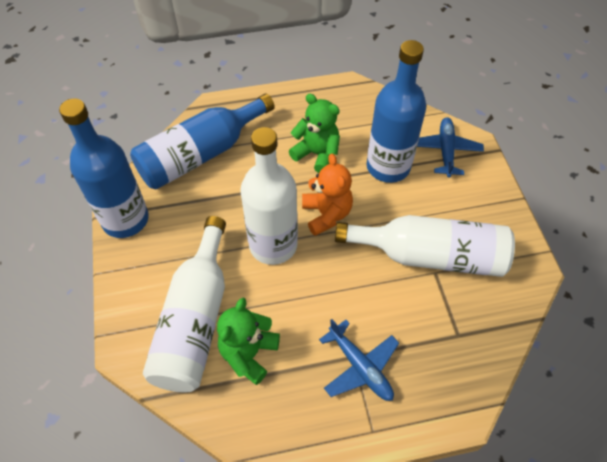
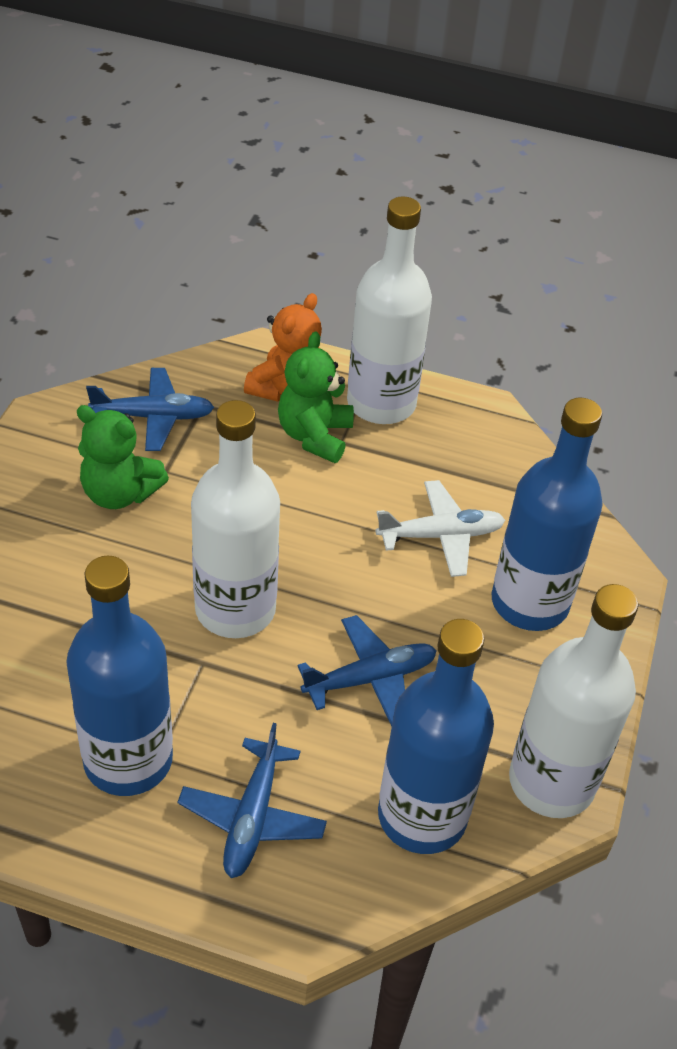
blue plane: [319,319,399,401] [417,117,484,178] = 2 -> [86,368,214,451] [178,723,327,878] [298,615,437,726] = 3
white plane: none = 0 -> [376,480,505,577] = 1

